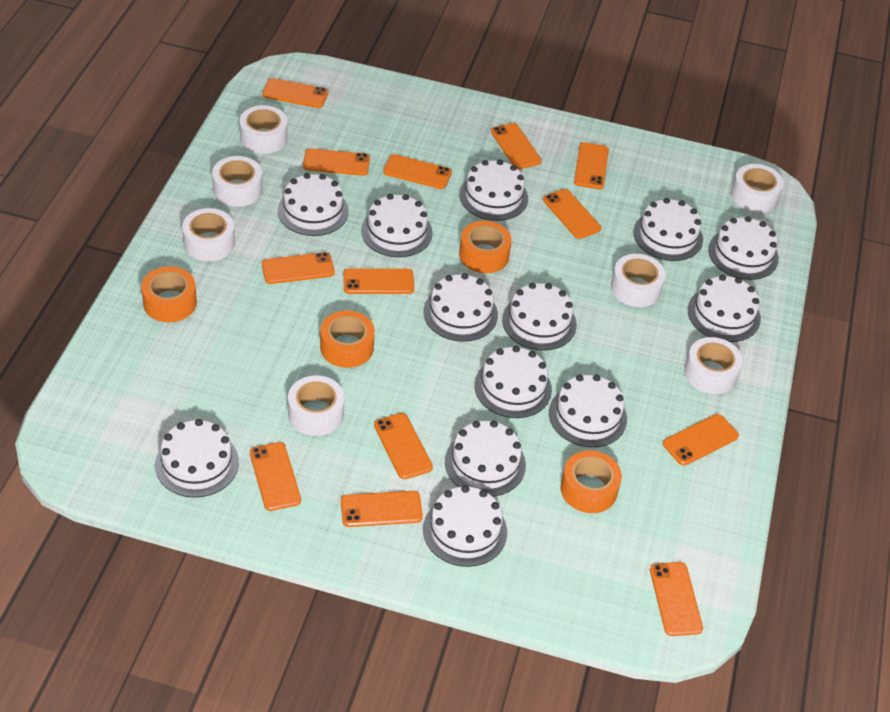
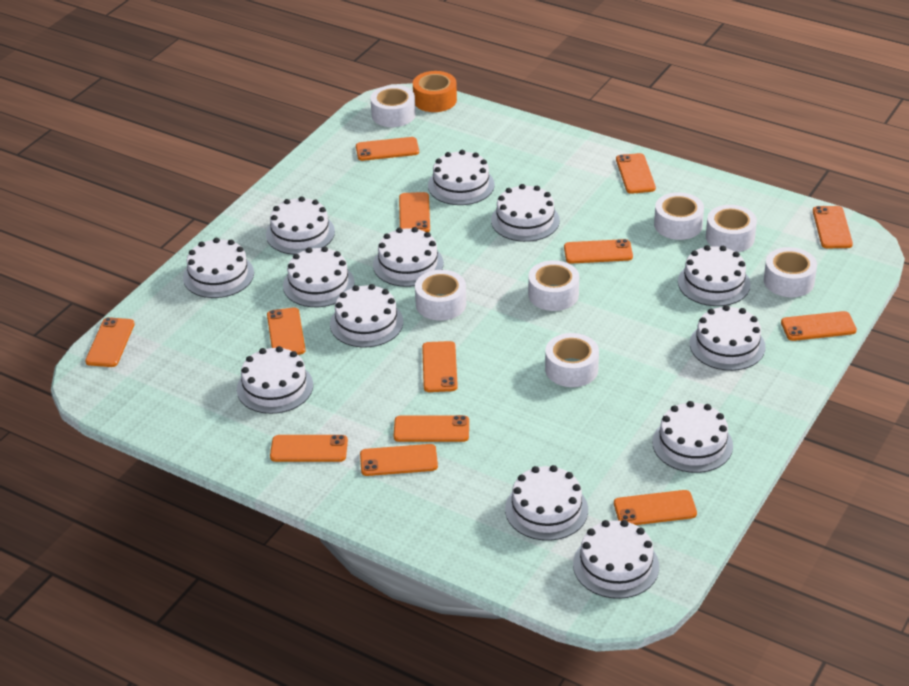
orange tape: [141,266,197,322] [320,311,375,368] [459,221,512,273] [560,450,622,513] = 4 -> [413,71,457,112] = 1

